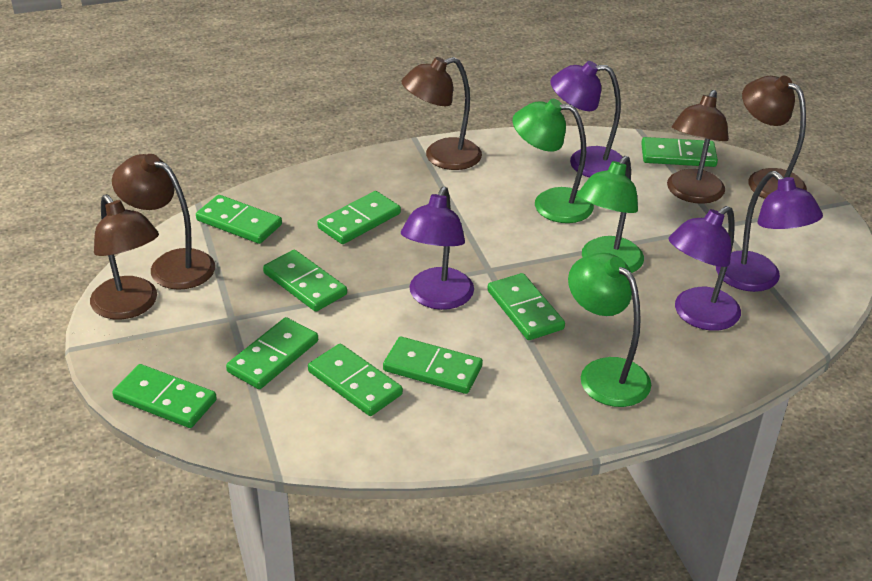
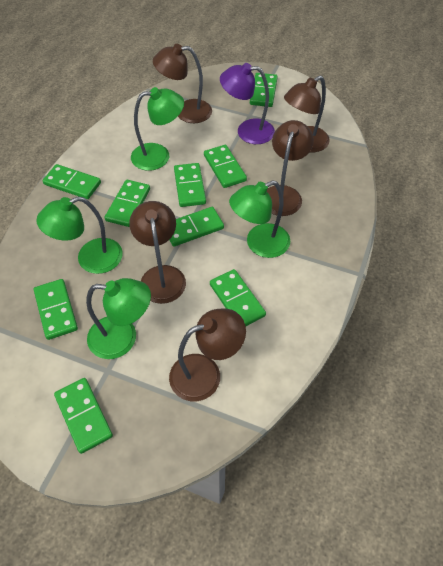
green lamp: [512,99,594,223] [568,253,651,407] [578,156,644,273] = 3 -> [36,197,123,274] [86,278,151,359] [131,87,184,171] [229,180,290,258] = 4
purple lamp: [401,187,474,310] [550,61,622,178] [669,206,741,331] [716,171,823,292] = 4 -> [220,63,275,144] = 1

